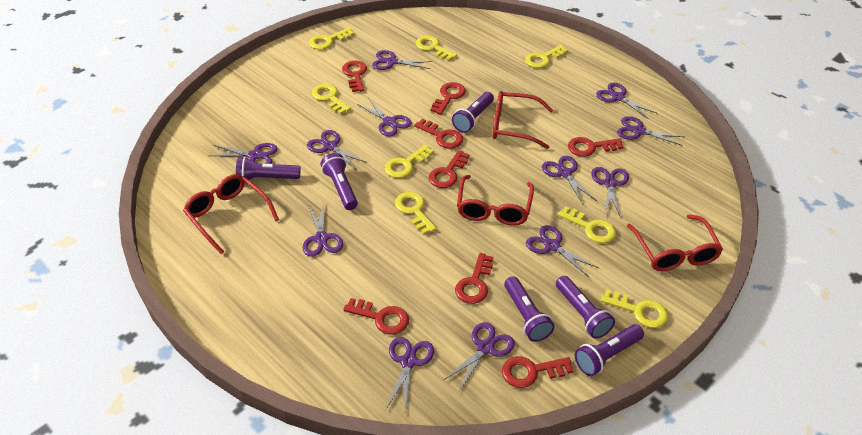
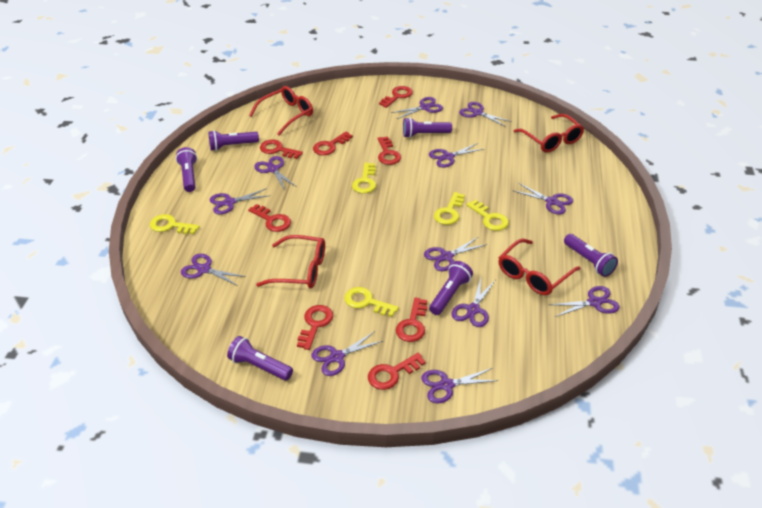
yellow key: [309,28,354,49] [312,84,351,114] [385,145,434,178] [395,192,436,234] [415,36,457,61] [525,45,568,68] [558,206,616,243] [601,289,668,328] = 8 -> [150,214,200,234] [344,287,399,317] [352,163,376,194] [434,192,465,225] [466,200,509,231] = 5

